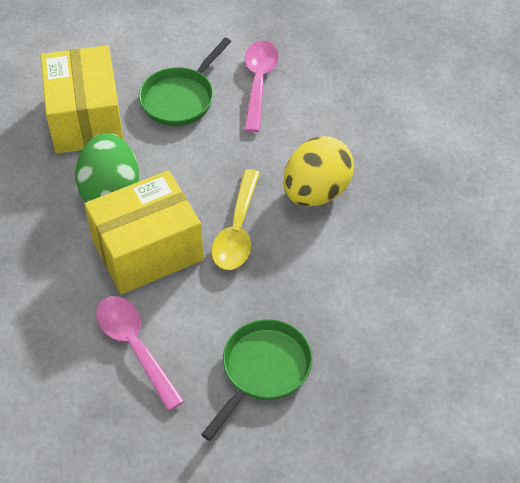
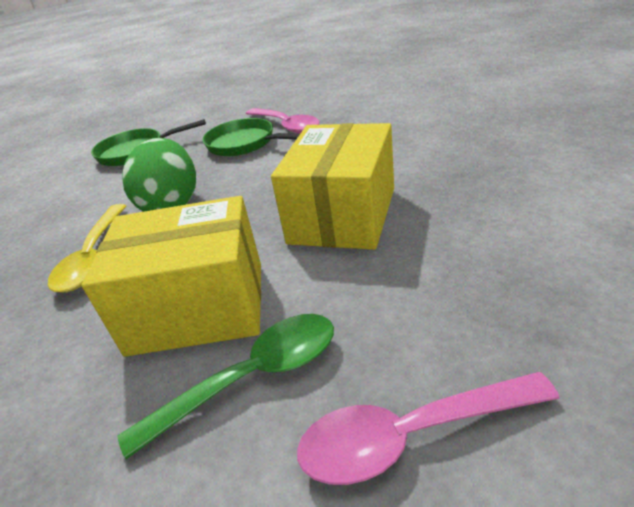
green spoon: none = 0 -> [117,314,334,459] = 1
yellow egg: [283,136,354,207] = 1 -> none = 0

